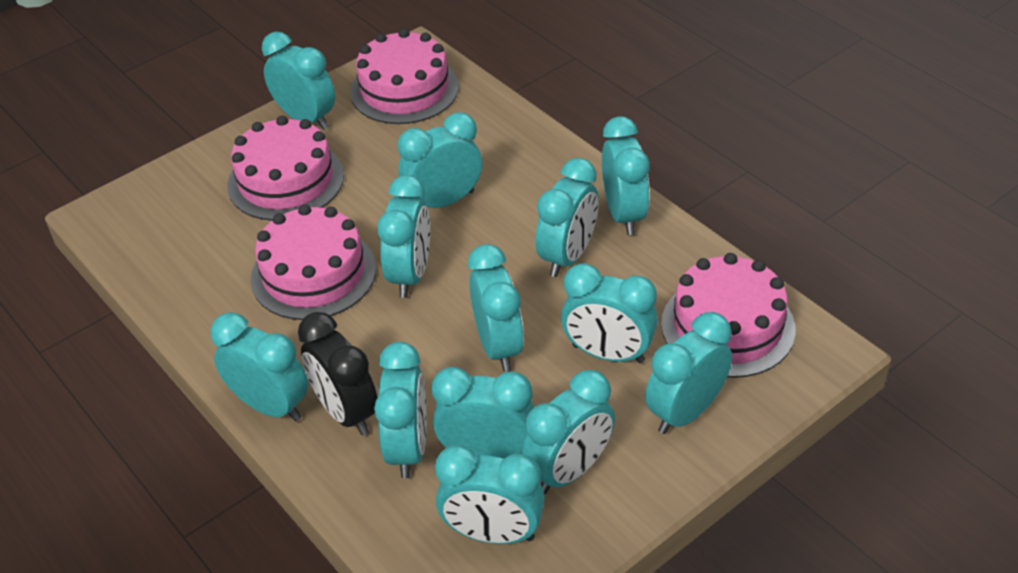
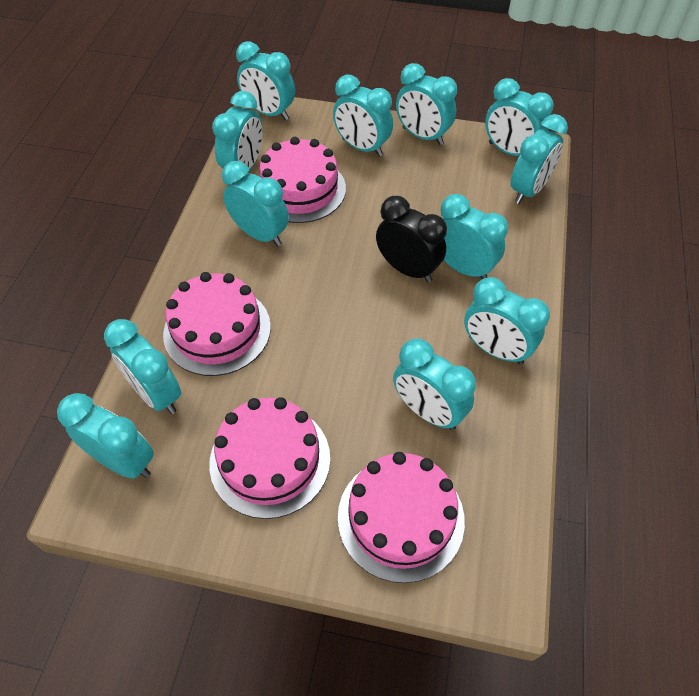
turquoise clock: [211,312,308,422] [262,32,335,130] [374,342,426,478] [377,175,430,298] [398,112,482,208] [432,367,534,459] [435,445,545,544] [468,244,524,372] [522,370,615,494] [535,158,599,277] [561,263,658,363] [602,116,650,235] [645,312,732,434] = 13 -> [57,393,154,479] [104,319,181,414] [212,91,263,171] [222,161,289,246] [236,41,295,120] [333,74,393,157] [393,338,476,430] [396,63,457,145] [441,194,508,279] [464,277,550,365] [485,78,554,156] [510,114,568,204] = 12

